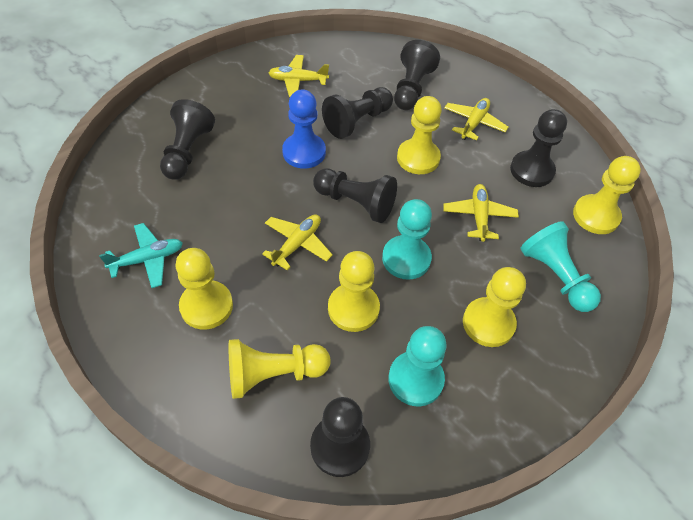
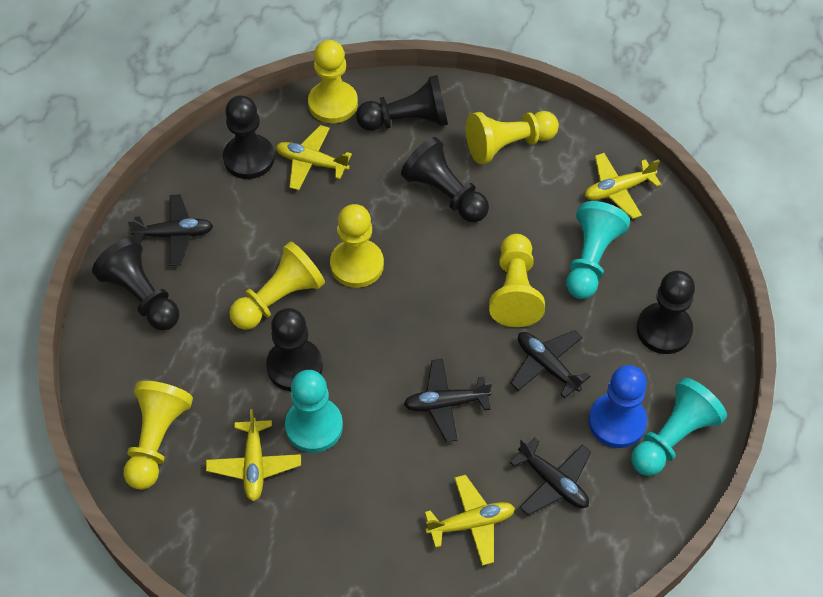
black plane: none = 0 -> [128,194,213,266] [404,359,492,442] [510,330,590,398] [510,438,591,516] = 4
turquoise plane: [99,223,183,288] = 1 -> none = 0

